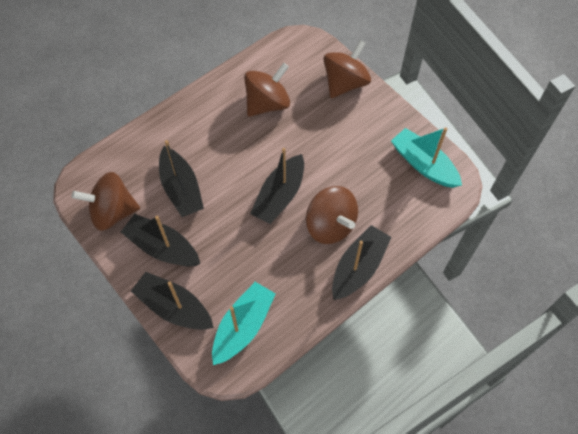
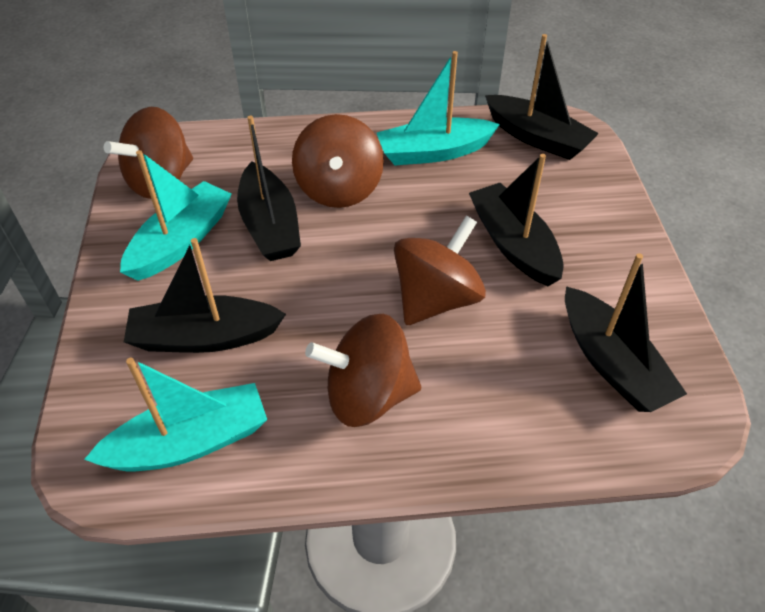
turquoise boat: [212,282,276,365] [391,127,462,188] = 2 -> [84,358,267,472] [120,150,232,281] [376,51,500,165] = 3

